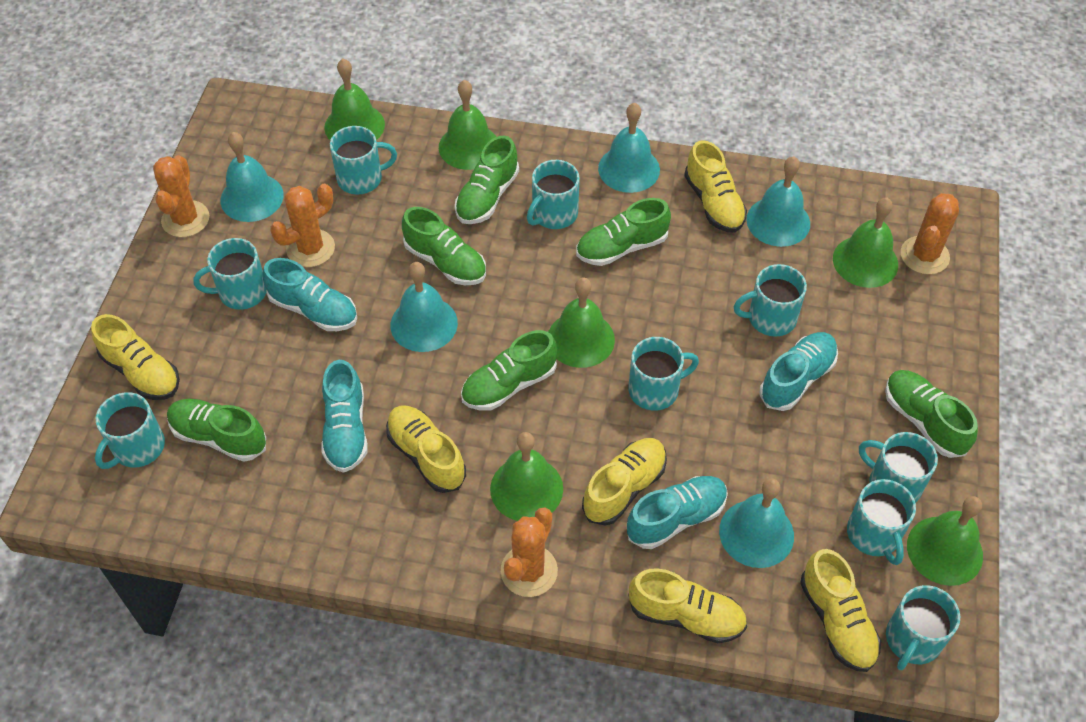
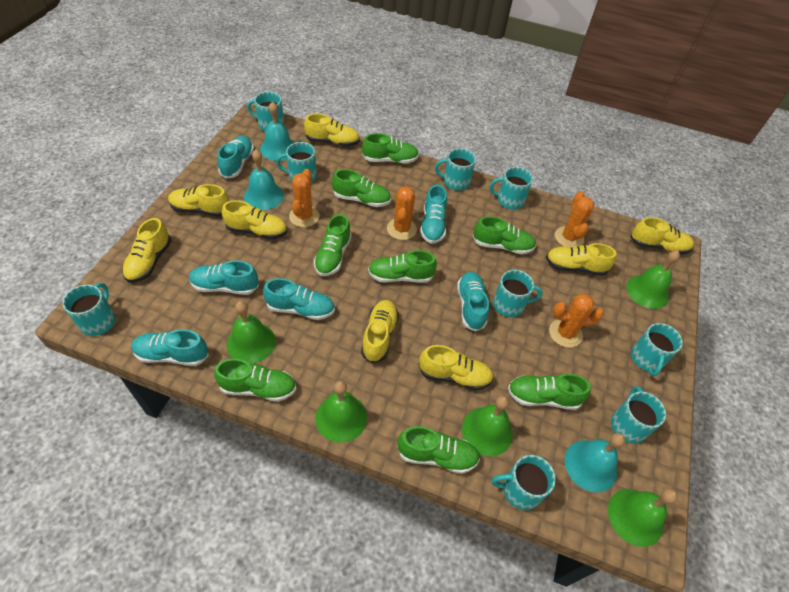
green bell: [324,59,385,140] [439,80,496,170] [490,432,563,521] [548,277,615,368] [833,198,898,288] [907,496,983,586] = 6 -> [227,301,276,364] [315,380,367,443] [462,396,513,456] [608,489,678,547] [626,250,680,309] = 5
green shoe: [167,399,266,462] [402,207,486,285] [455,136,519,224] [461,330,557,411] [576,198,671,266] [885,370,978,458] = 6 -> [214,359,296,402] [314,214,351,276] [332,169,391,207] [362,133,419,163] [368,250,437,283] [397,426,480,474] [473,216,536,255] [508,374,591,410] = 8
turquoise bell: [221,132,284,222] [391,262,458,352] [598,103,660,193] [719,478,794,568] [746,156,810,247] = 5 -> [244,149,284,210] [260,102,294,161] [564,433,625,492] = 3
turquoise shoe: [263,258,357,331] [321,360,368,473] [627,476,728,549] [760,332,838,411] = 4 -> [131,329,209,366] [189,261,259,295] [218,136,254,178] [263,278,335,320] [420,185,447,244] [457,272,489,332] = 6
yellow shoe: [91,314,180,400] [386,406,466,493] [582,438,667,525] [628,568,747,643] [684,140,747,233] [800,549,881,672] = 6 -> [122,218,171,283] [168,184,229,217] [222,200,287,239] [304,114,360,147] [361,300,399,363] [419,345,494,390] [546,243,617,276] [630,217,694,255] = 8

